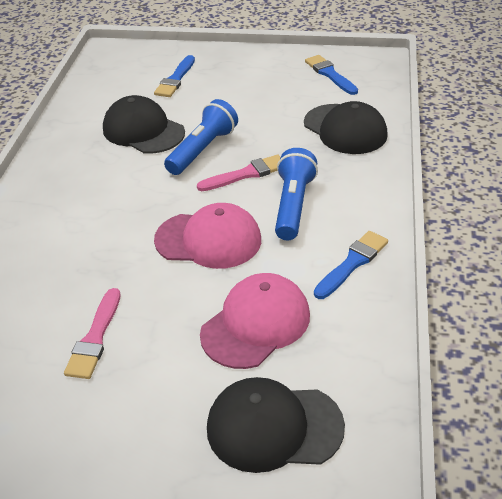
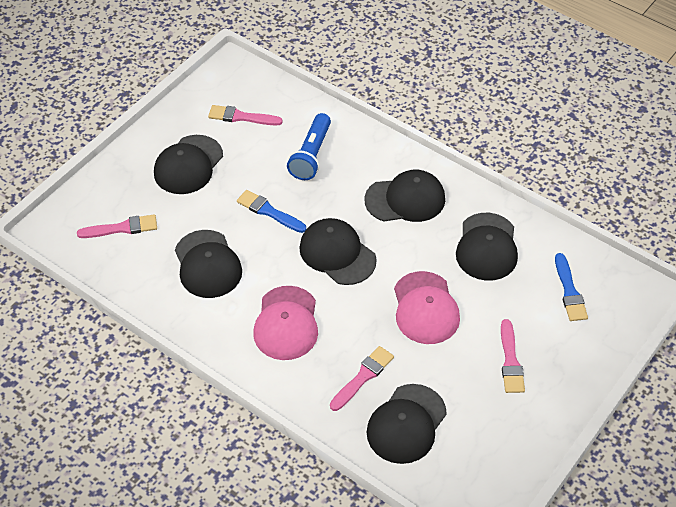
black cap: [103,95,185,154] [207,377,345,473] [304,101,388,154] = 3 -> [154,135,223,194] [175,230,242,298] [299,218,377,285] [365,170,445,222] [367,384,447,464] [456,213,518,281] = 6
blue brush: [154,55,195,97] [305,55,358,95] [314,231,388,299] = 3 -> [237,190,306,233] [555,253,588,321] = 2
blue flashlight: [164,99,238,175] [275,148,318,240] = 2 -> [287,113,331,180] = 1
pink brush: [64,288,121,379] [197,155,280,191] = 2 -> [77,214,157,238] [208,105,283,125] [330,346,394,411] [501,319,525,393] = 4

